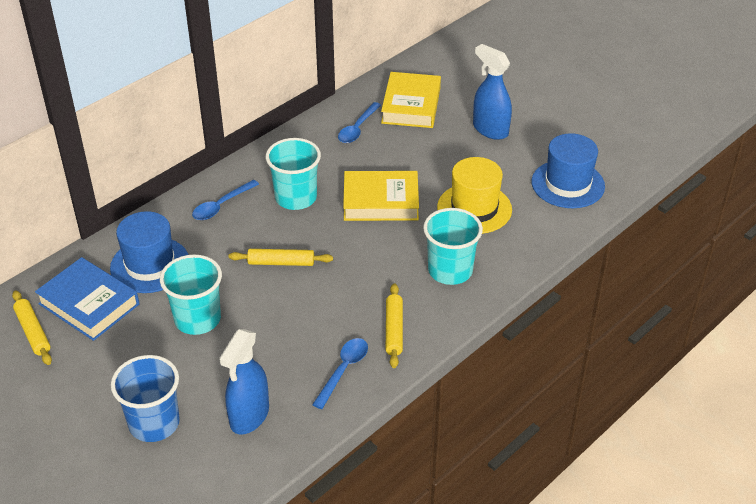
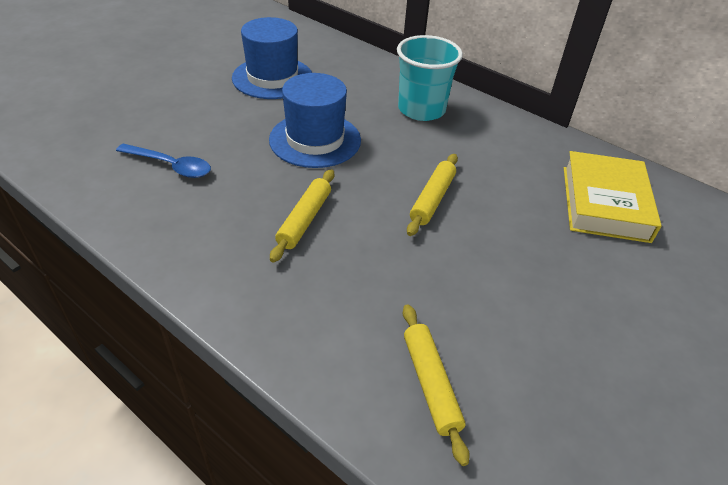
blue book: [35,257,139,341] = 1 -> none = 0
blue cup: [111,355,180,442] = 1 -> none = 0
blue spoon: [192,180,259,220] [312,338,368,409] [338,102,381,143] = 3 -> [116,144,211,178] = 1
blue spray bottle: [219,329,269,435] [473,44,512,140] = 2 -> none = 0
turquoise cup: [160,255,222,335] [266,138,321,210] [423,208,483,285] = 3 -> [397,35,463,121] = 1
yellow book: [343,171,419,221] [381,72,441,128] = 2 -> [564,151,662,243] = 1
yellow hat: [437,157,512,234] = 1 -> none = 0

